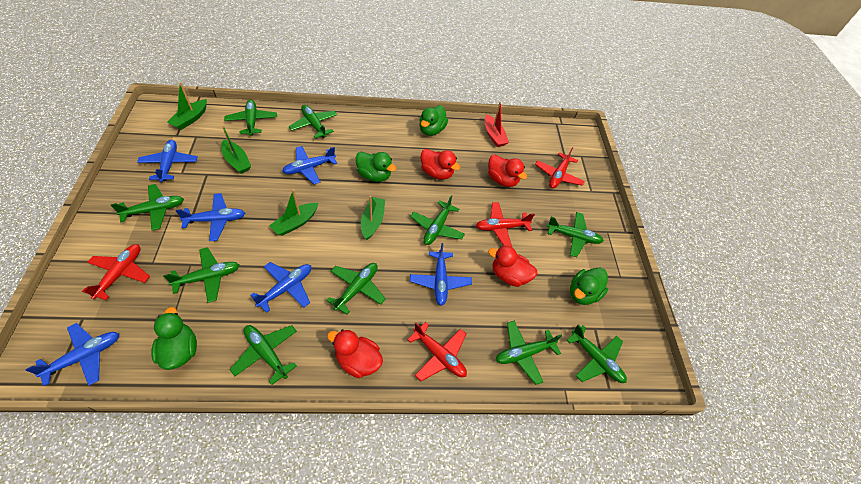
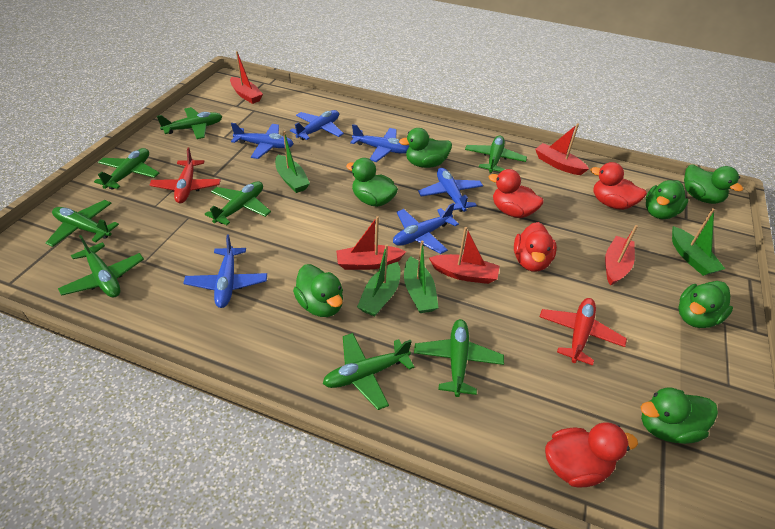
green duck: [151,307,197,370] [355,152,396,182] [419,105,448,136] [570,268,608,305] = 4 -> [293,264,343,317] [346,158,398,207] [399,128,452,168] [641,388,718,444] [646,180,688,219] [678,281,733,328] [684,164,743,204] = 7
green plane: [111,184,184,230] [163,247,239,303] [224,99,277,136] [230,325,297,385] [289,105,337,138] [326,263,386,315] [410,195,465,245] [496,320,562,385] [547,212,604,257] [566,325,627,383] = 10 -> [46,200,119,247] [58,235,144,298] [94,148,159,190] [157,107,222,139] [205,181,271,225] [323,333,415,410] [414,319,504,397] [465,135,527,174] = 8
red boat: [485,101,509,147] = 1 -> [230,51,263,104] [336,216,406,270] [429,227,500,284] [535,124,589,175] [605,225,638,286] = 5
red plane: [82,244,150,300] [407,322,467,381] [476,202,535,247] [535,147,585,189] = 4 -> [150,148,221,203] [539,298,627,366] = 2

